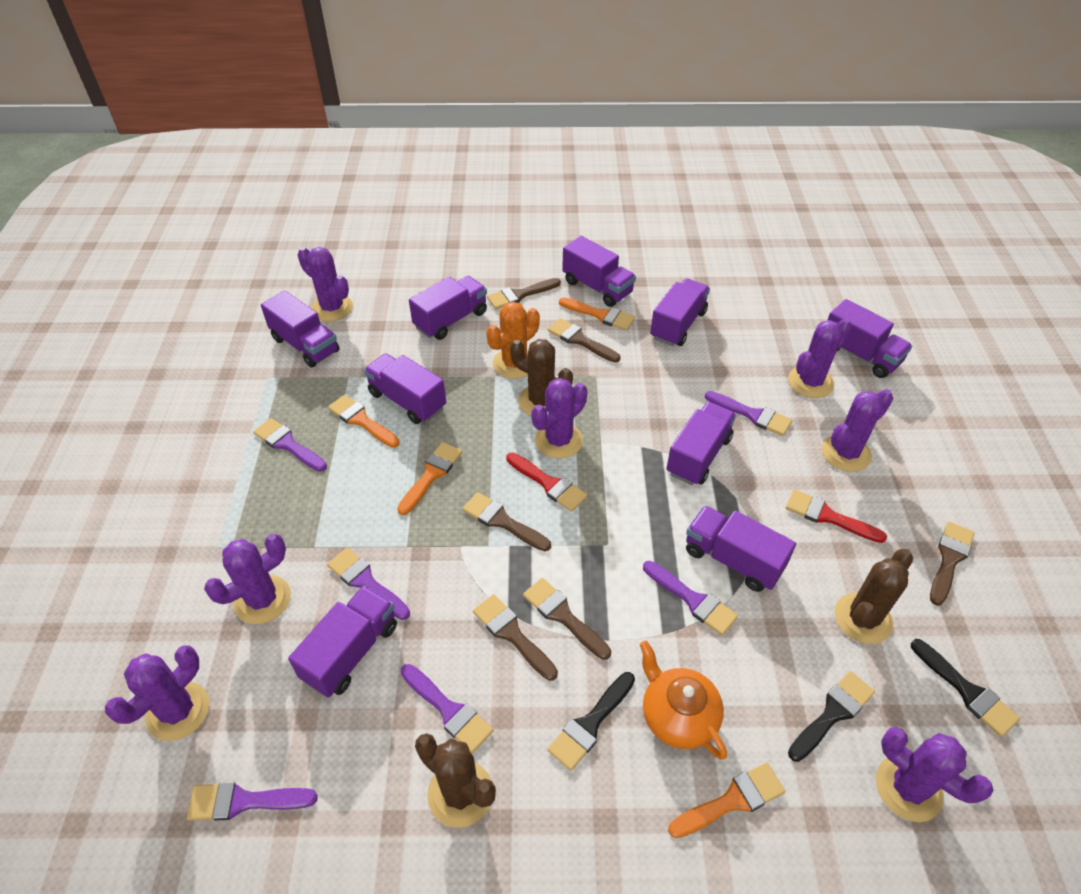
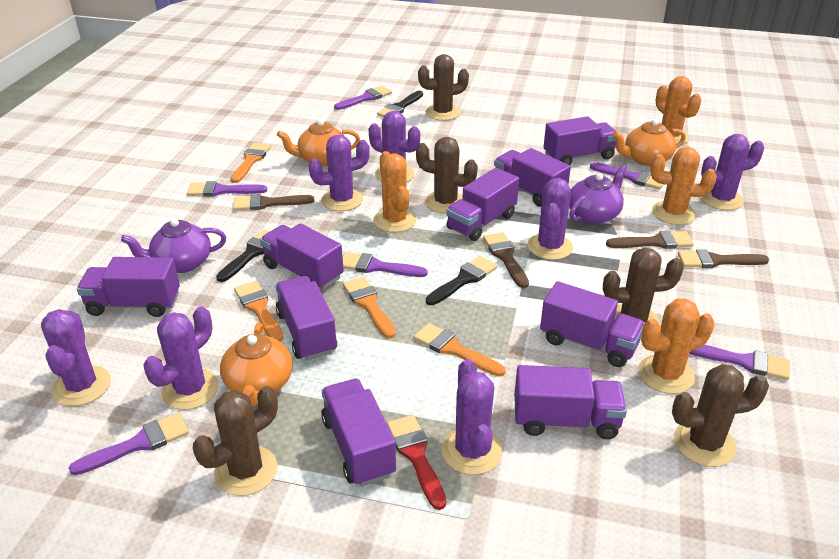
brown brush: [463,492,551,551] [473,594,558,681] [487,278,561,309] [523,578,611,660] [548,318,621,362] [930,522,975,606] = 6 -> [233,194,314,211] [483,232,529,288] [606,231,694,249] [678,249,769,268] = 4
brown cactus: [415,733,496,828] [510,339,573,416] [834,549,913,644] = 3 -> [193,386,278,496] [416,137,478,214] [418,54,469,121] [603,248,684,335] [672,364,769,467] = 5
orange cactus: [486,302,540,379] = 1 -> [373,151,417,232] [638,299,714,394] [650,147,717,225] [656,76,702,144] = 4
orange teapot: [640,640,727,760] = 1 -> [220,322,293,406] [277,119,360,166] [613,119,686,166] = 3
purple teapot: none = 0 -> [121,218,226,273] [569,164,627,224] = 2
red brush: [506,452,587,511] [786,490,887,543] = 2 -> [387,415,446,510] = 1

